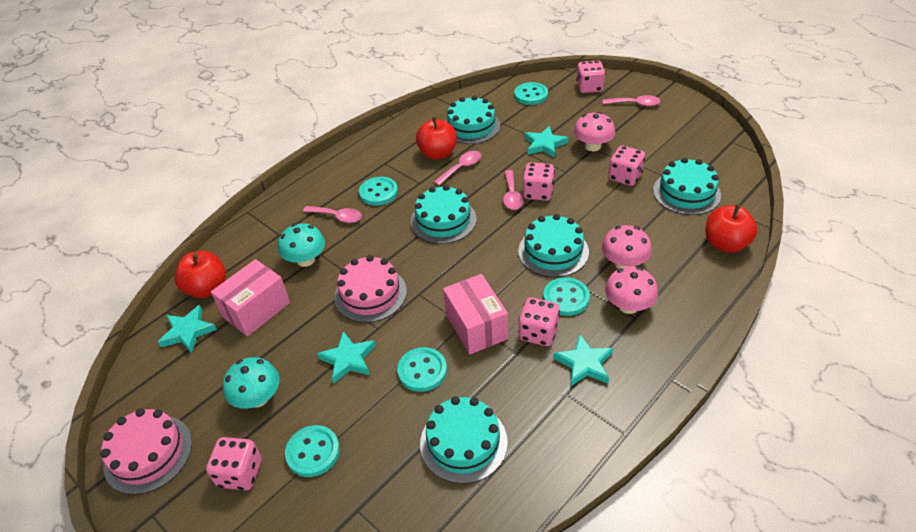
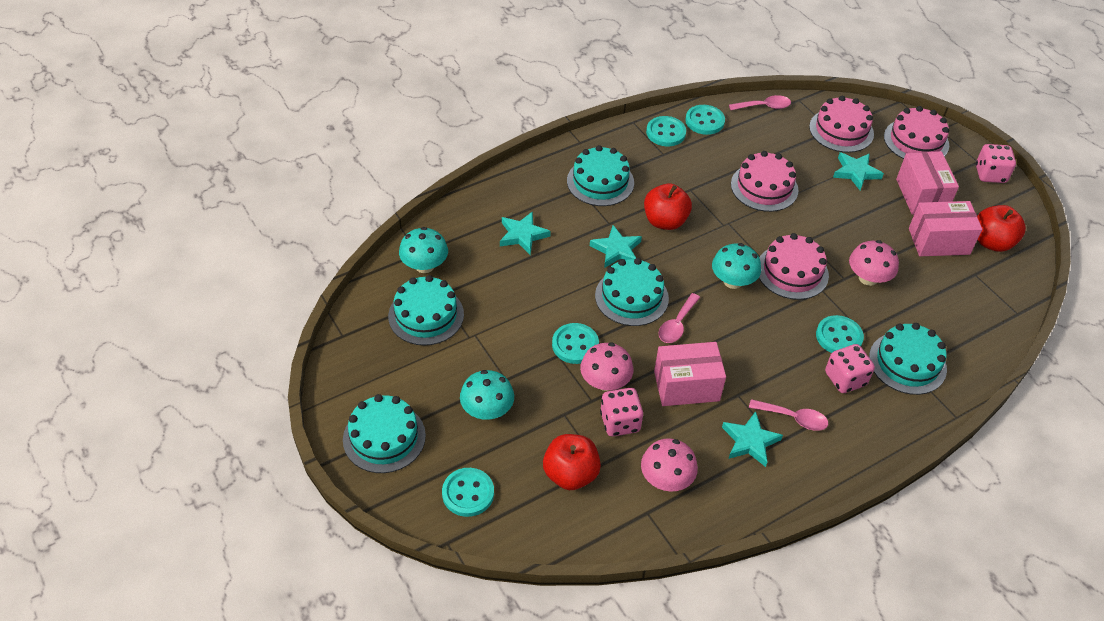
pink box: [211,259,290,336] [443,274,508,355] = 2 -> [654,342,726,406] [896,151,959,215] [909,201,982,256] = 3
pink cake: [101,408,192,495] [334,255,407,323] = 2 -> [731,151,799,212] [759,233,829,300] [809,96,874,153] [884,106,949,159] = 4
pink dice: [206,437,262,491] [518,298,560,346] [522,162,555,201] [576,60,605,93] [608,146,645,186] = 5 -> [600,388,643,436] [825,344,875,393] [976,144,1016,183] = 3
pink spoon: [303,206,362,223] [434,151,482,186] [503,170,523,210] [603,95,660,107] = 4 -> [658,293,700,343] [729,95,791,110] [749,399,828,431] = 3
turquoise mushroom: [223,357,280,409] [278,223,325,267] = 2 -> [399,227,448,273] [460,370,514,420] [712,243,761,289] = 3

